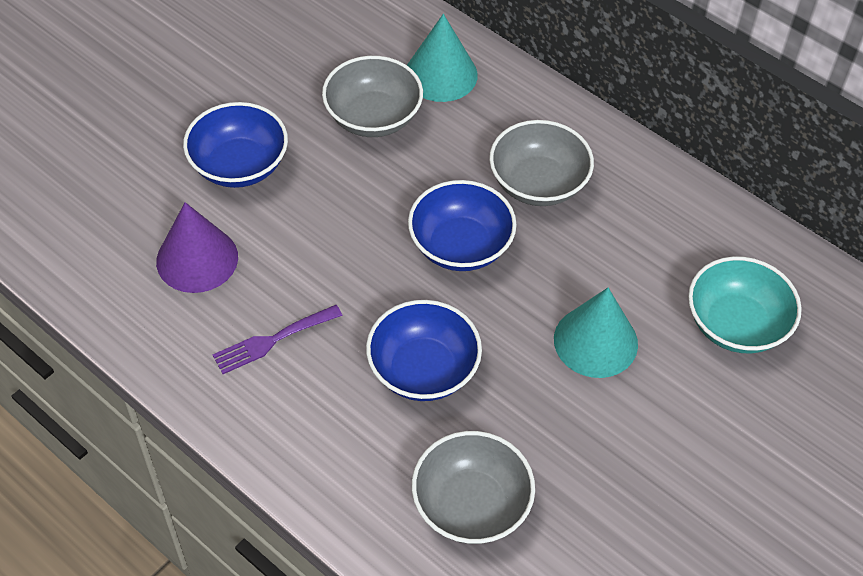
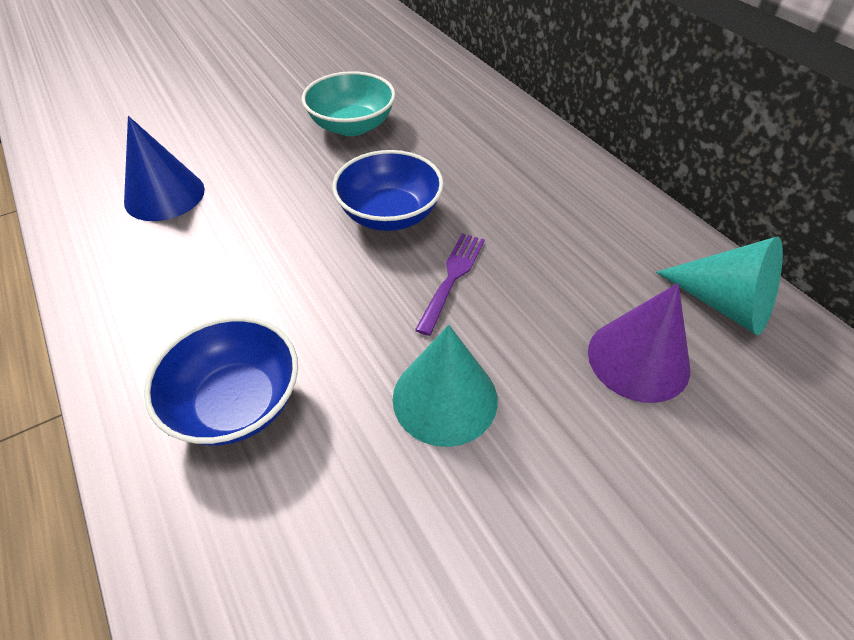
blue bowl: [183,102,288,188] [366,300,482,401] [408,180,517,271] = 3 -> [144,317,298,445] [332,150,444,231] = 2
blue cone: none = 0 -> [124,116,205,221] = 1
grey bowl: [322,56,423,137] [412,431,535,544] [489,120,594,206] = 3 -> none = 0

